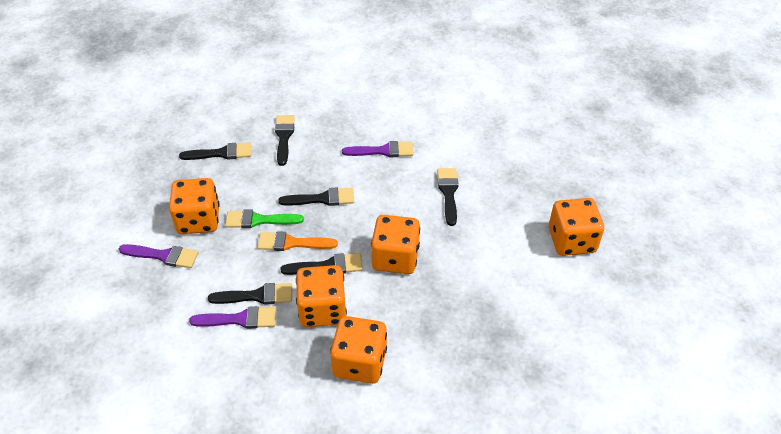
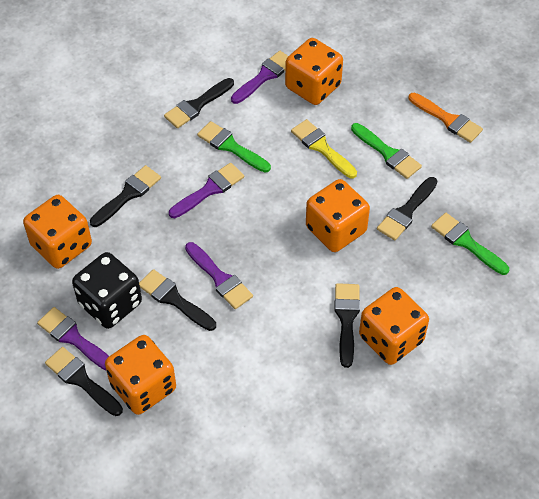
black dice: none = 0 -> [72,252,142,329] = 1
green brush: [225,210,304,228] = 1 -> [197,121,271,172] [351,123,422,179] [431,213,509,275] = 3
purple brush: [119,244,198,268] [189,306,276,329] [342,141,413,157] = 3 -> [37,307,109,370] [169,163,244,218] [185,242,253,309] [231,51,288,104] = 4
yellow brush: none = 0 -> [291,119,357,178] = 1

